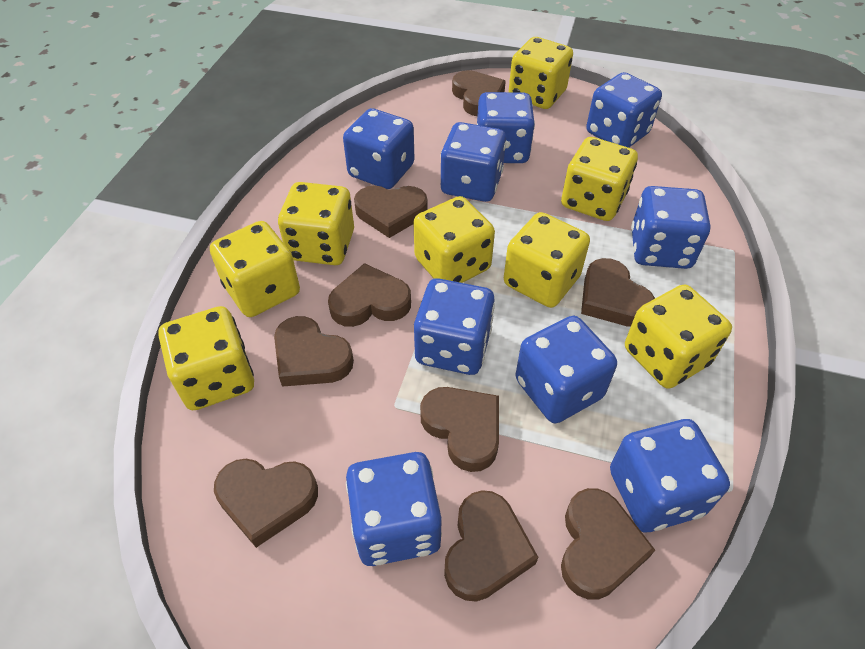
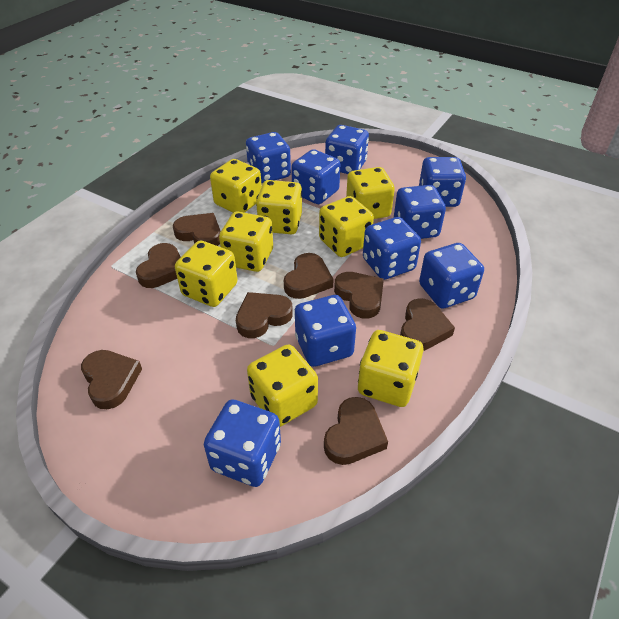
brown heart: [214,458,318,548] [274,316,354,387] [328,263,411,327] [354,186,428,238] [420,387,499,472] [444,490,538,602] [452,70,506,116] [561,488,655,600] [581,258,655,327] = 9 -> [81,350,142,409] [136,243,181,288] [173,213,220,246] [236,292,293,338] [284,253,333,299] [324,397,388,465] [334,272,384,319] [400,298,455,351] = 8

